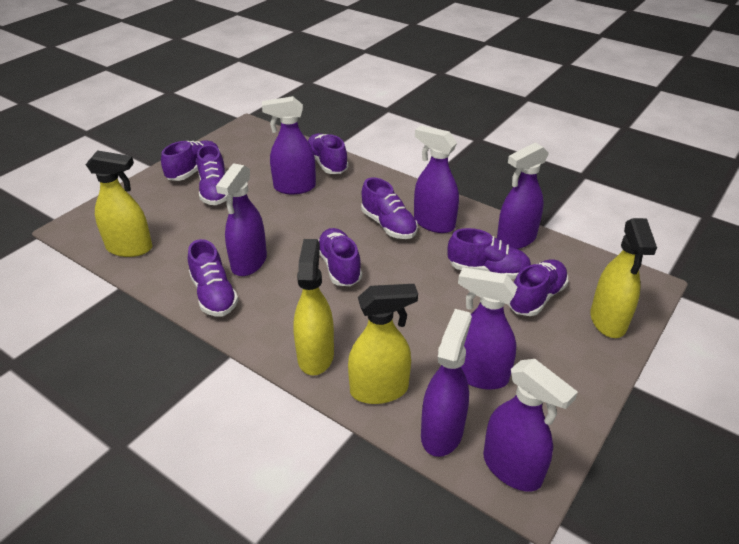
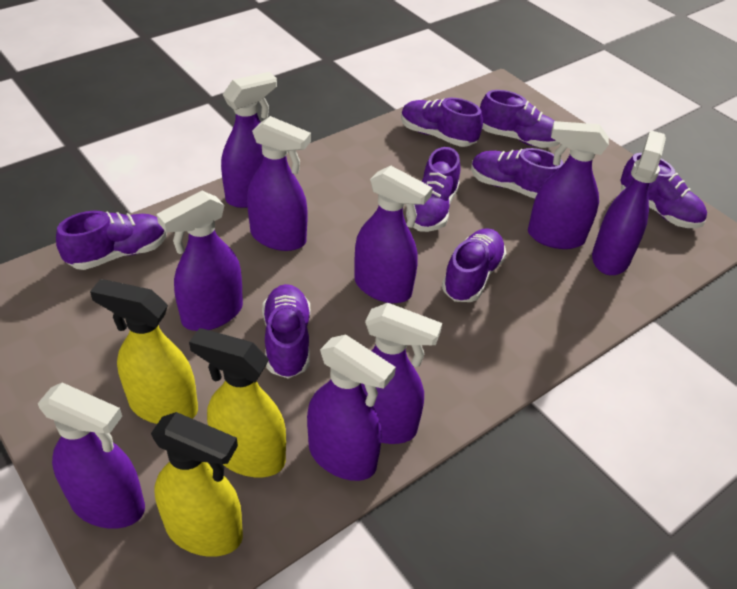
purple spray bottle: [216,163,267,276] [262,96,316,194] [414,125,459,233] [421,309,472,457] [458,267,517,389] [483,359,578,491] [497,142,549,249] = 7 -> [38,382,145,529] [157,191,243,331] [221,72,277,208] [247,116,311,251] [307,335,396,481] [354,166,433,303] [361,303,442,444] [528,121,609,249] [592,130,666,275] = 9
yellow spray bottle: [85,150,152,257] [293,239,334,375] [348,284,418,404] [590,218,657,338] = 4 -> [90,279,198,424] [151,412,243,557] [189,328,286,478] = 3

